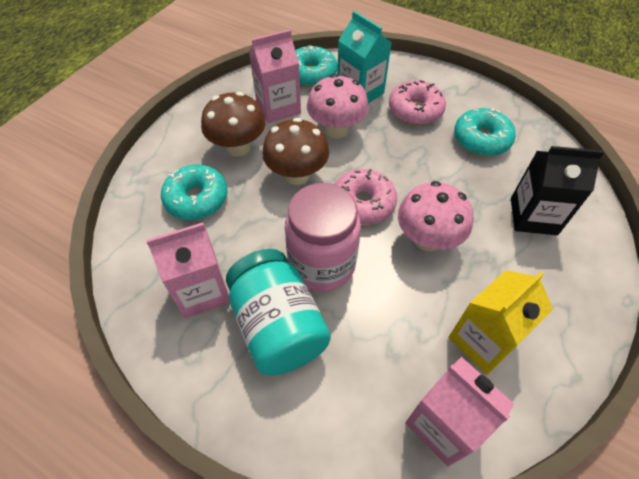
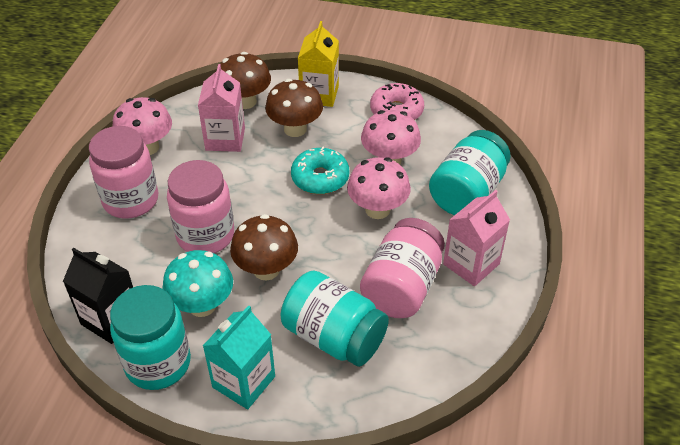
brown mushroom: [201,92,266,157] [262,118,329,185] = 2 -> [220,52,271,109] [230,214,298,281] [265,79,323,137] = 3
pink carton: [146,222,229,318] [249,30,301,123] [406,357,514,467] = 3 -> [198,64,245,152] [443,190,510,286] = 2
pink donut: [334,169,397,225] [389,80,446,125] = 2 -> [370,83,424,120] = 1
pink jar: [285,183,361,292] = 1 -> [89,126,158,219] [167,160,234,254] [360,218,445,318] = 3
pink mushroom: [307,74,369,139] [398,181,473,251] = 2 -> [112,97,172,155] [347,157,411,219] [361,110,421,164] = 3
turquoise donut: [161,165,228,220] [295,45,337,87] [454,107,516,156] = 3 -> [291,147,349,194] = 1
turquoise jar: [226,249,331,376] = 1 -> [110,285,191,390] [281,270,389,367] [429,130,511,215] = 3
turquoise mushroom: none = 0 -> [162,250,233,317] = 1

